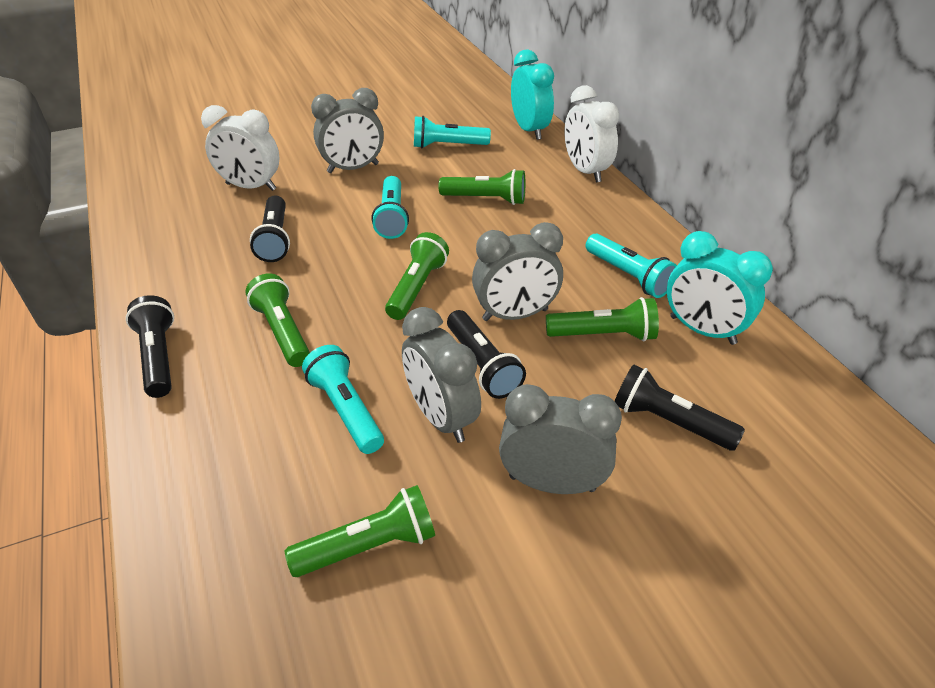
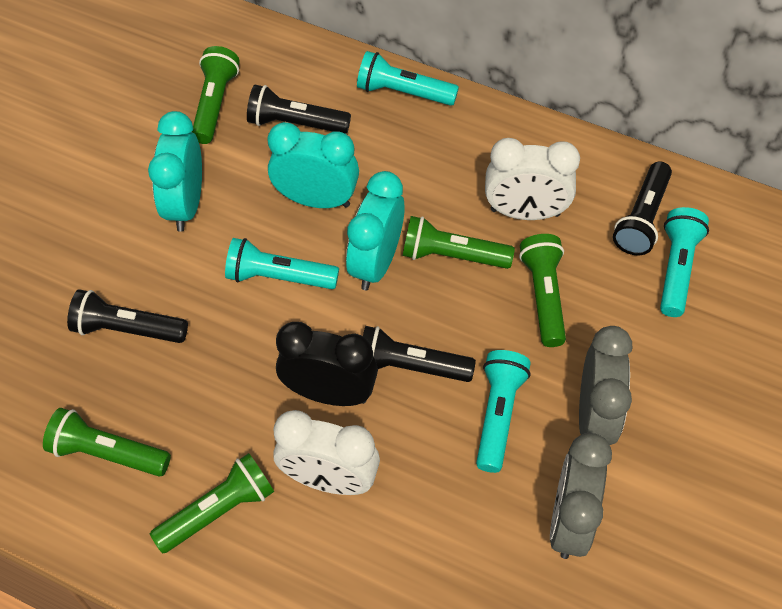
black clock: none = 0 -> [276,322,378,406] = 1
grey clock: [311,88,384,173] [402,307,481,443] [472,222,563,321] [499,384,622,494] = 4 -> [550,433,612,559] [579,326,632,445] = 2
turquoise clock: [511,49,554,140] [667,231,773,345] = 2 -> [148,111,202,232] [267,122,359,208] [346,171,405,290] = 3

